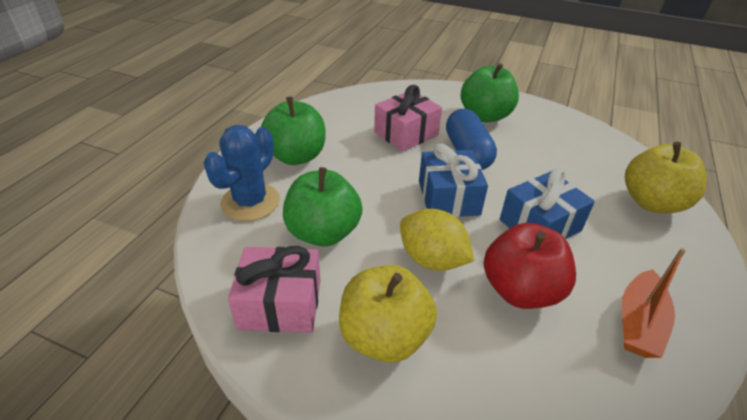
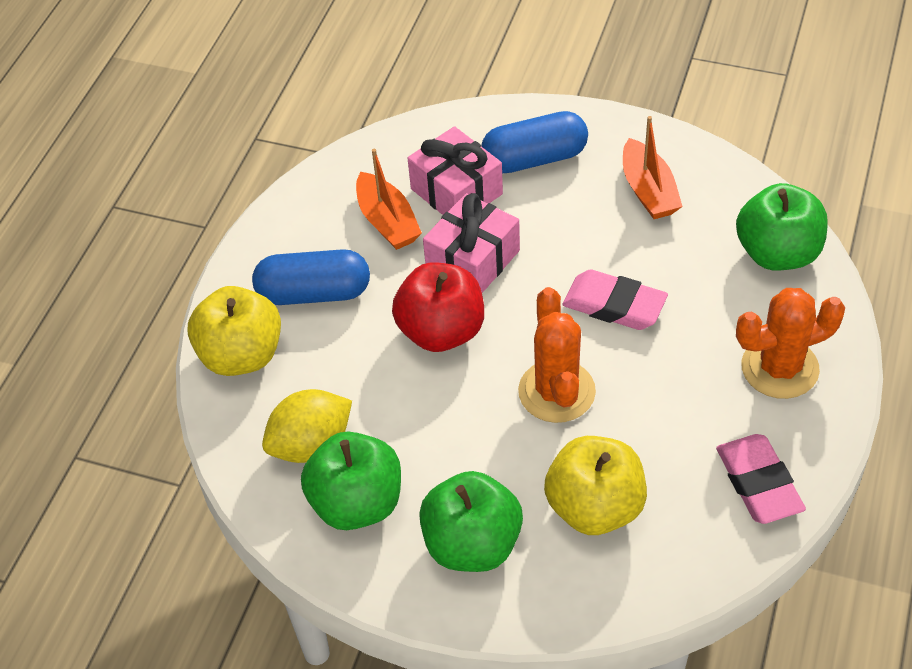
blue cactus: [204,125,280,221] = 1 -> none = 0
blue capsule: [446,109,497,170] = 1 -> [252,249,370,305] [481,111,588,173] = 2
blue gift: [419,144,488,217] [500,168,595,239] = 2 -> none = 0
orange boat: [622,248,686,358] = 1 -> [356,149,422,250] [623,116,683,219] = 2
orange cactus: none = 0 -> [518,287,596,423] [736,288,845,399] = 2
pink eraser: none = 0 -> [562,269,668,330] [716,434,806,524] = 2

